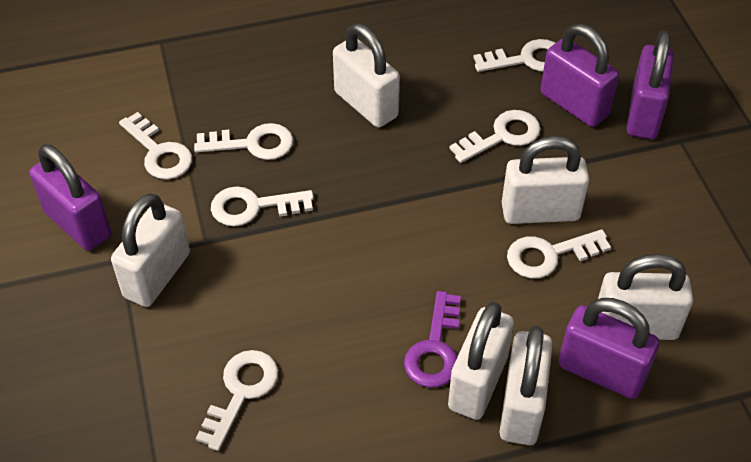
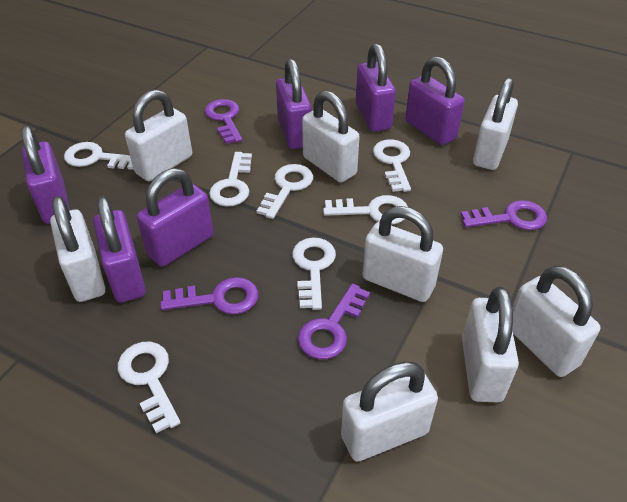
purple key: [404,291,461,387] = 1 -> [160,277,258,315] [205,99,242,144] [298,283,370,359] [461,200,547,230] = 4
purple padlock: [29,144,111,251] [540,24,619,127] [558,298,660,399] [627,31,674,139] = 4 -> [21,126,70,224] [93,196,146,303] [137,168,213,267] [276,58,312,149] [356,43,396,132] [405,56,464,145] = 6
white padlock: [111,193,190,307] [333,23,400,128] [448,302,514,420] [499,326,553,445] [502,136,589,224] [598,254,693,340] = 6 -> [50,196,105,302] [125,89,192,181] [302,91,360,183] [341,361,438,462] [362,206,443,302] [462,287,519,403] [473,77,518,170] [512,266,601,377] = 8

